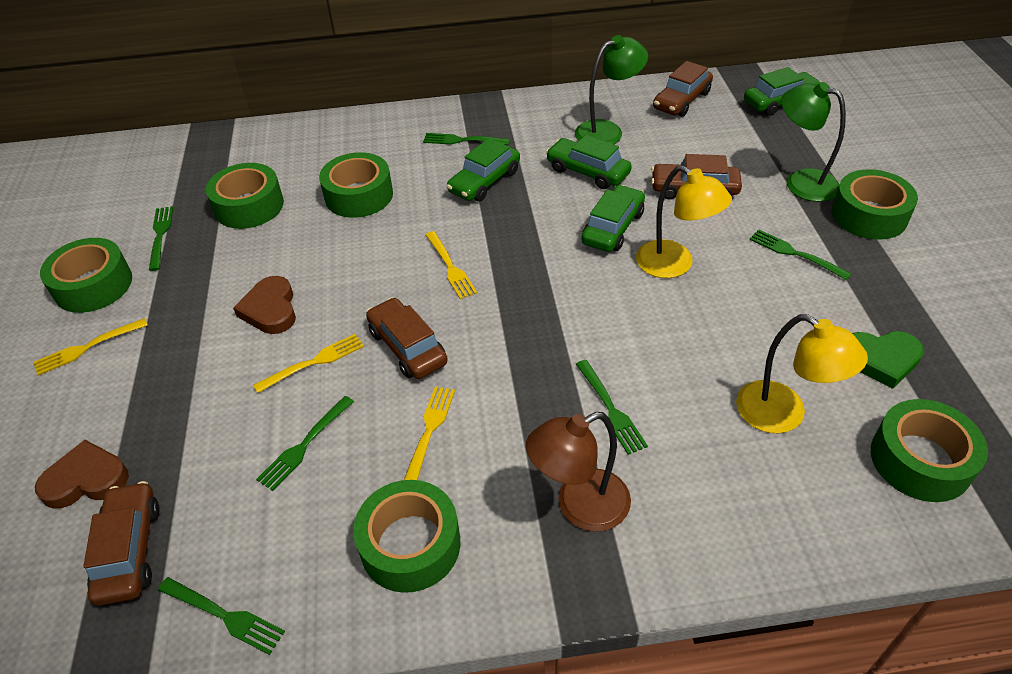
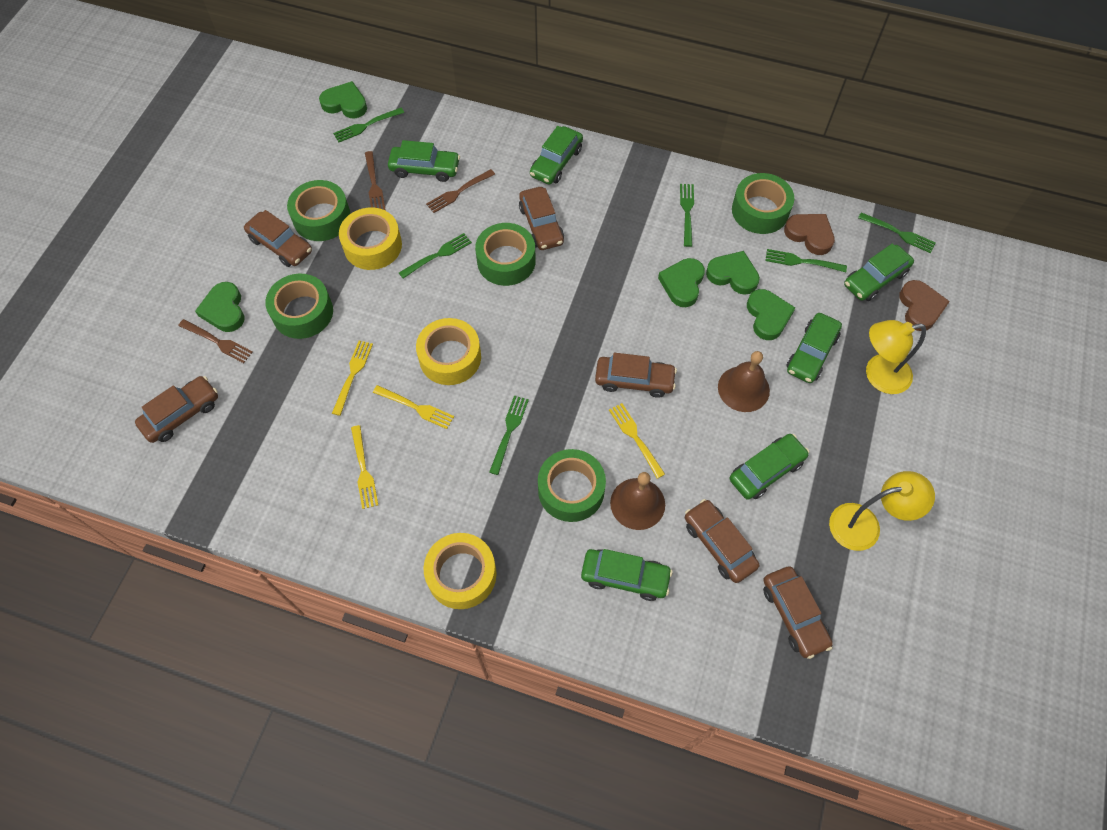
brown bell: none = 0 -> [610,472,665,530] [718,351,770,412] = 2
brown car: [83,481,160,606] [366,297,448,379] [651,154,742,199] [653,61,713,117] = 4 -> [135,376,218,443] [244,210,312,267] [519,187,564,250] [595,353,677,398] [685,499,759,583] [763,566,833,659] = 6
brown fork: none = 0 -> [178,319,253,363] [365,151,385,210] [426,169,495,213] = 3
brown lamp: [526,412,631,532] = 1 -> none = 0
green car: [446,138,520,202] [546,135,632,189] [581,185,645,252] [744,67,821,116] = 4 -> [388,140,460,182] [530,126,583,185] [581,549,673,601] [730,434,809,500] [786,313,842,383] [844,243,914,301] = 6
green heart: [852,331,924,389] = 1 -> [195,282,245,332] [319,81,367,118] [658,258,705,307] [706,251,760,295] [747,289,795,340] = 5
green lamp: [575,35,648,144] [781,82,846,202] = 2 -> none = 0
green tape: [40,238,132,313] [206,163,284,229] [319,152,393,218] [353,480,460,593] [832,169,918,240] [871,399,988,502] = 6 -> [265,274,333,339] [287,180,350,241] [475,223,536,286] [538,449,606,522] [732,173,794,234] = 5
yellow tape: none = 0 -> [339,208,402,270] [416,318,481,385] [423,533,497,609] = 3

